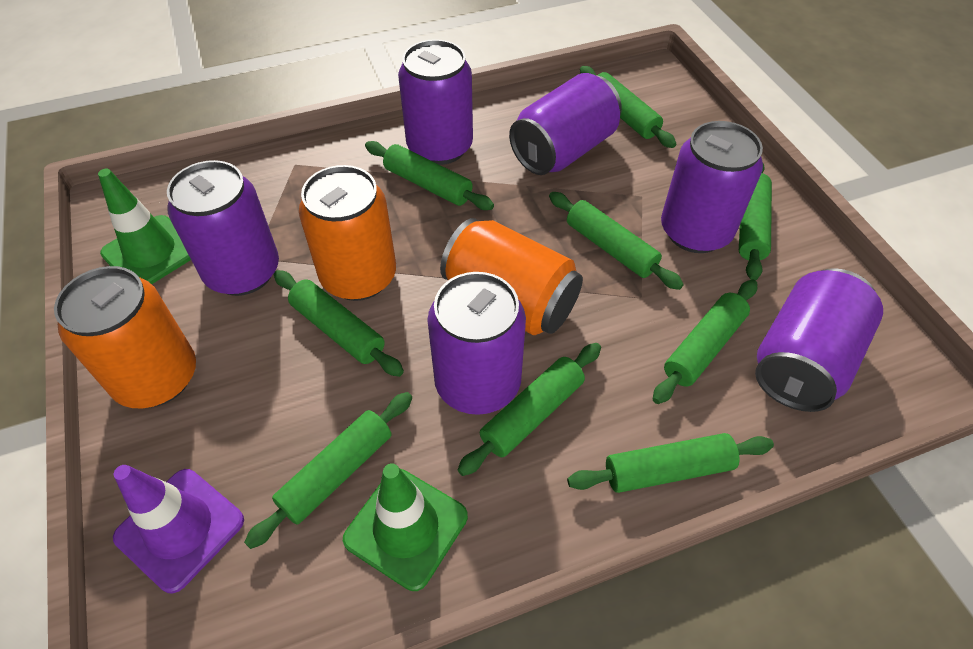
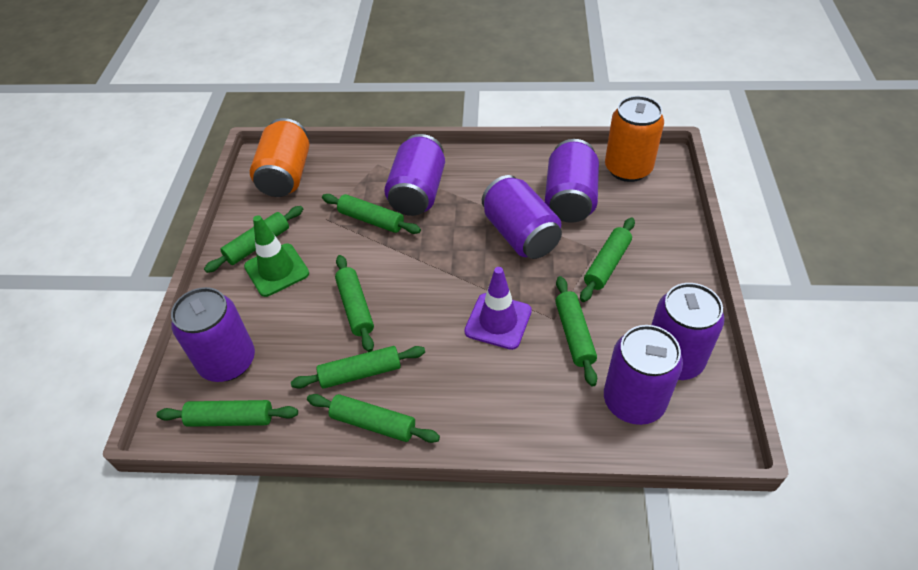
green rolling pin: [244,392,412,549] [274,270,404,377] [365,141,494,210] [457,343,601,476] [549,192,684,290] [567,433,774,493] [580,66,676,148] [653,280,757,404] [739,163,772,280] = 9 -> [156,400,298,427] [204,206,303,273] [291,346,425,389] [307,394,440,443] [322,194,421,234] [335,255,374,352] [555,276,597,386] [580,217,635,302] = 8
green traffic cone: [98,169,191,284] [343,463,468,591] = 2 -> [244,215,309,297] = 1
orange can: [54,266,196,408] [299,165,396,301] [440,218,583,335] = 3 -> [250,118,309,197] [605,96,664,182] = 2

